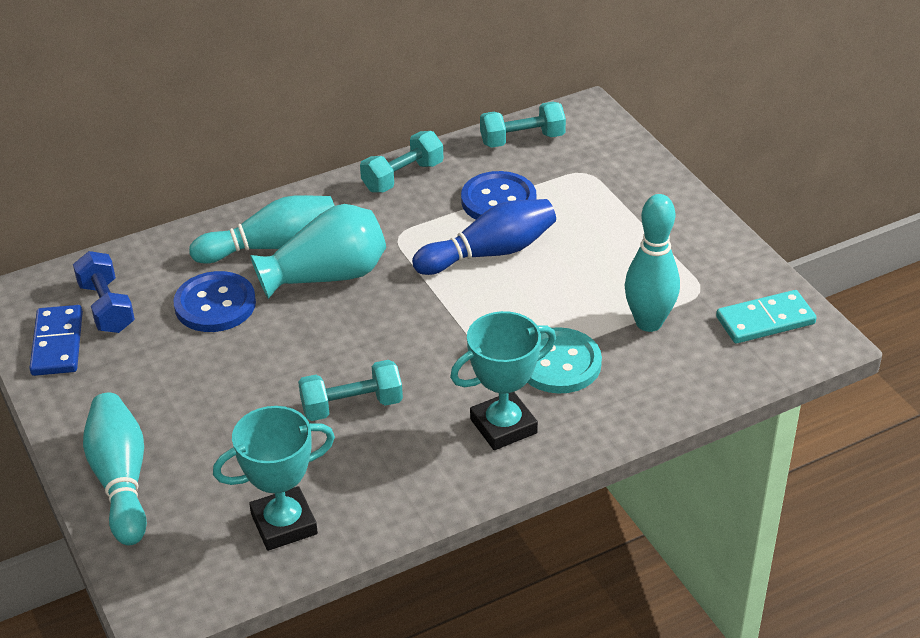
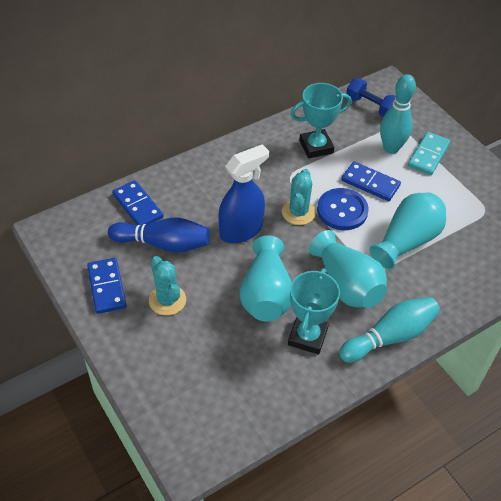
blue button: [173,271,256,332] [461,171,537,219] = 2 -> [317,188,369,230] = 1
blue domino: [29,305,83,376] = 1 -> [87,258,127,314] [112,180,164,226] [342,161,401,201] = 3
blue spray bottle: none = 0 -> [218,144,269,243] = 1
turquoise bowling pin: [83,393,147,545] [189,195,335,264] [624,194,680,332] = 3 -> [339,297,440,363] [380,74,416,154] = 2
turquoise button: [527,327,602,394] = 1 -> none = 0
turquoise cactus: none = 0 -> [149,256,186,316] [282,169,316,225] = 2
turquoise dumbbell: [298,360,403,421] [360,131,443,193] [480,102,566,148] = 3 -> none = 0
turquoise vase: [250,204,386,299] = 1 -> [240,235,292,322] [309,230,387,308] [369,193,446,270] = 3

